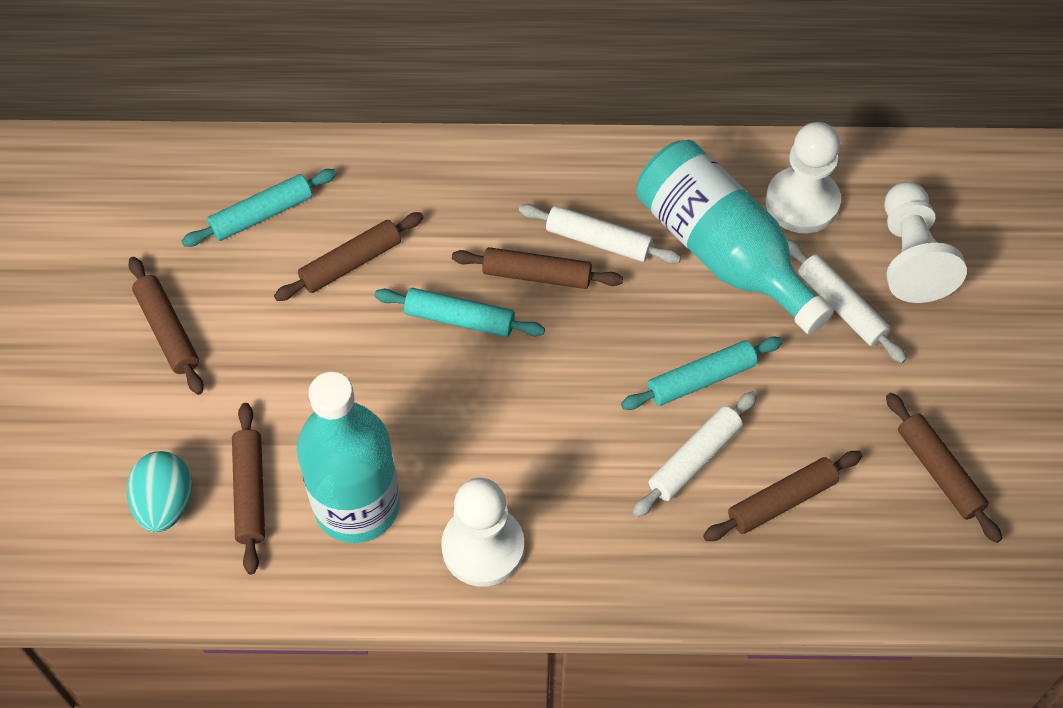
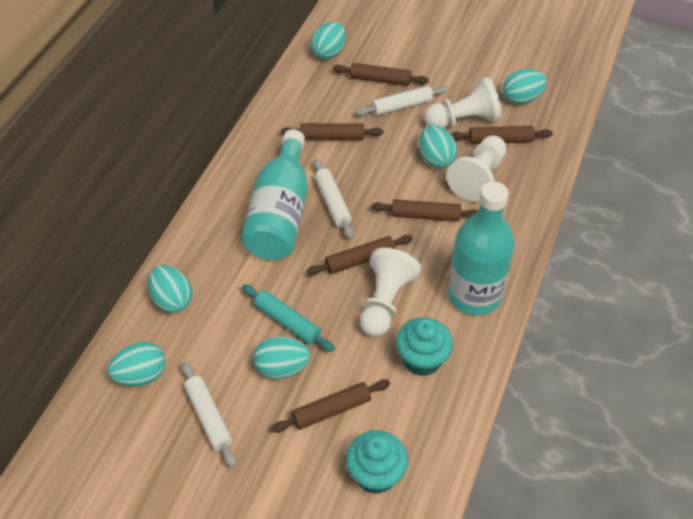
turquoise cupcake: none = 0 -> [346,430,408,494] [396,317,453,376] = 2
turquoise egg: [127,451,192,532] = 1 -> [108,342,166,386] [148,265,192,313] [253,336,310,379] [310,22,346,59] [419,125,457,168] [503,69,547,104] = 6
turquoise rolling pin: [182,169,337,247] [375,288,545,337] [621,337,783,410] = 3 -> [242,284,335,352] = 1

